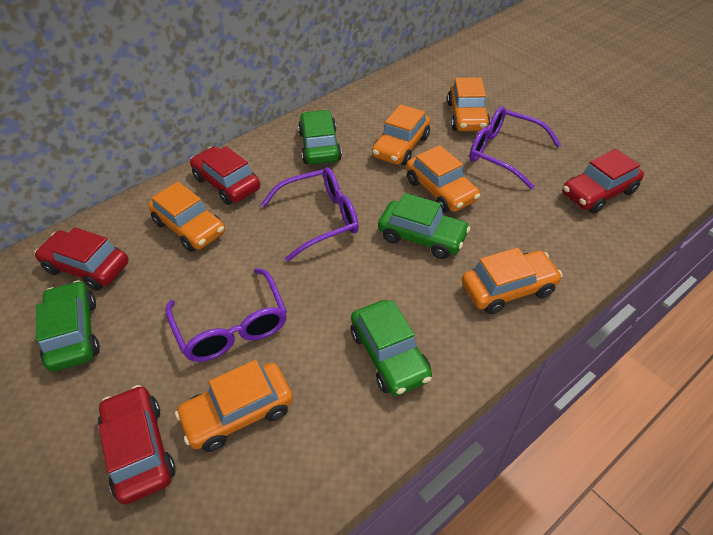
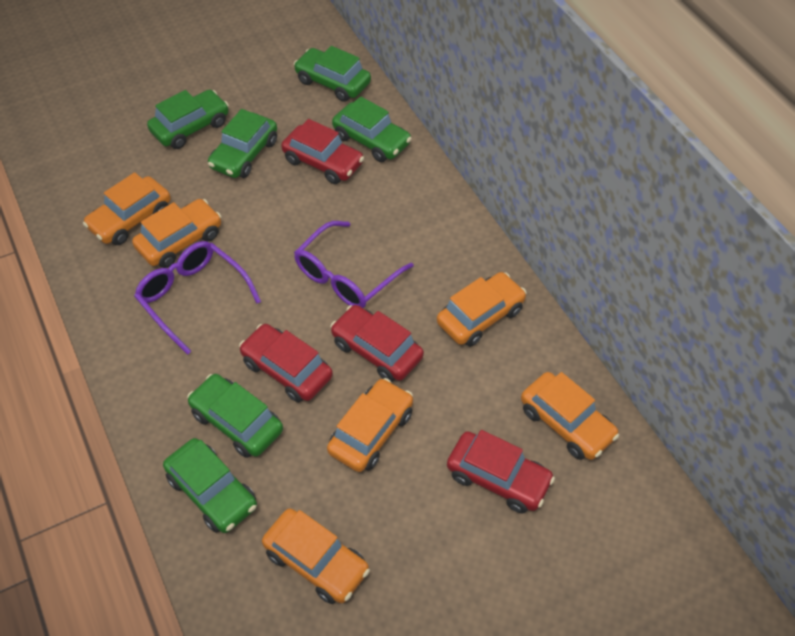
green car: [36,280,100,372] [298,110,342,164] [351,300,432,396] [378,193,470,259] = 4 -> [147,89,229,149] [163,438,257,533] [187,374,283,458] [208,109,277,178] [294,46,371,102] [332,97,412,162] = 6
purple glasses: [166,268,287,362] [261,167,359,262] [469,106,561,189] = 3 -> [134,241,261,355] [294,221,414,308] = 2

